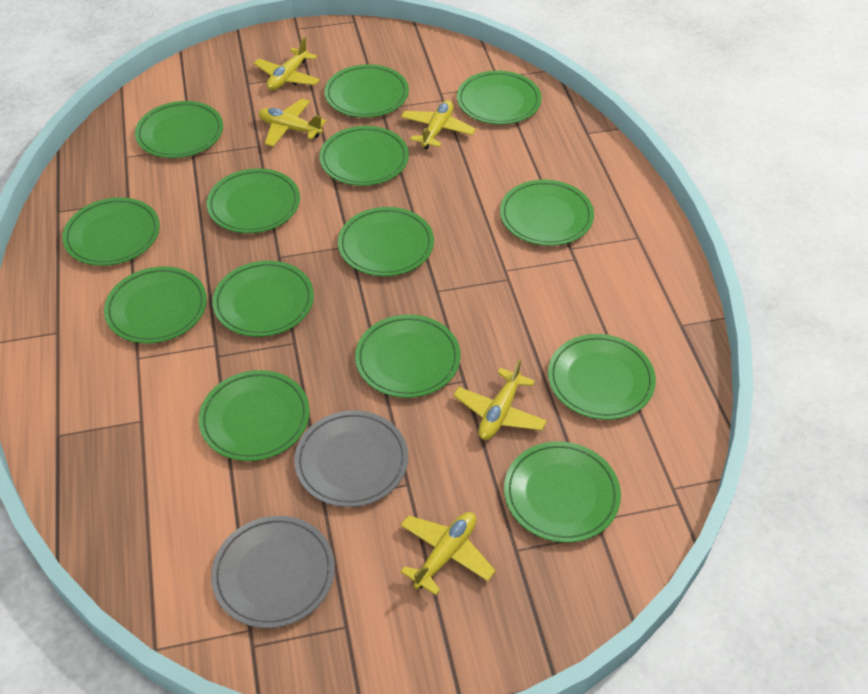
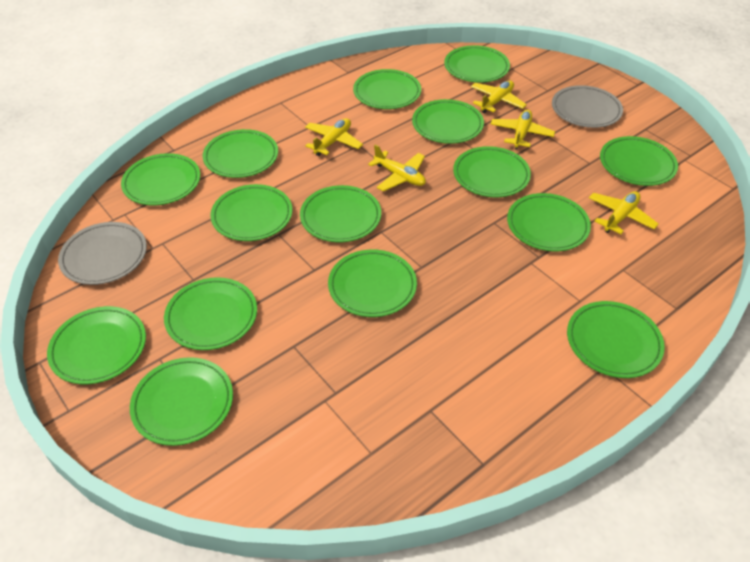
green plate: [62,197,160,266] [104,266,207,343] [135,101,223,158] [199,370,310,461] [207,168,300,233] [212,261,314,337] [319,126,409,186] [325,64,409,118] [338,207,434,276] [355,315,461,398] [457,71,542,125] [500,180,594,246] [504,441,621,543] [548,334,656,420] = 14 -> [47,306,146,384] [121,153,200,205] [130,357,233,446] [164,277,257,350] [203,129,278,178] [210,184,292,241] [300,185,381,242] [328,249,417,317] [353,69,421,109] [412,99,484,144] [444,45,510,83] [453,146,531,197] [507,193,591,251] [567,301,665,378] [600,136,678,186] = 15

